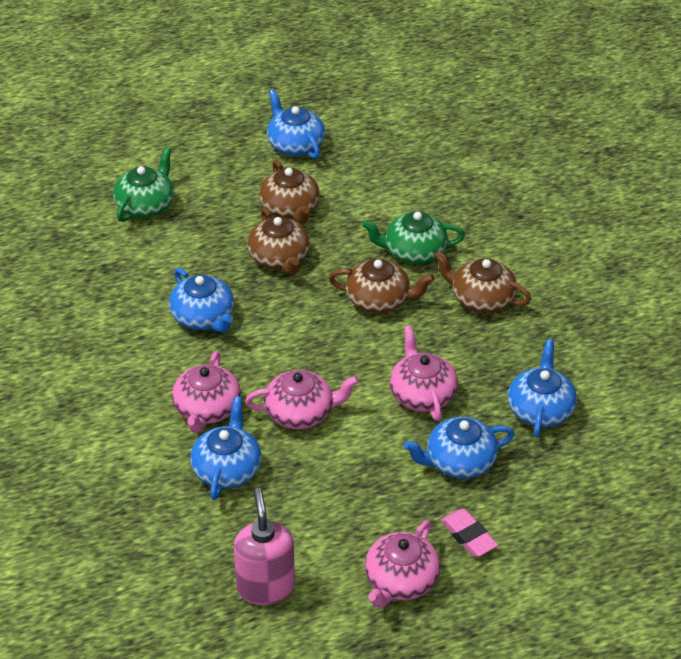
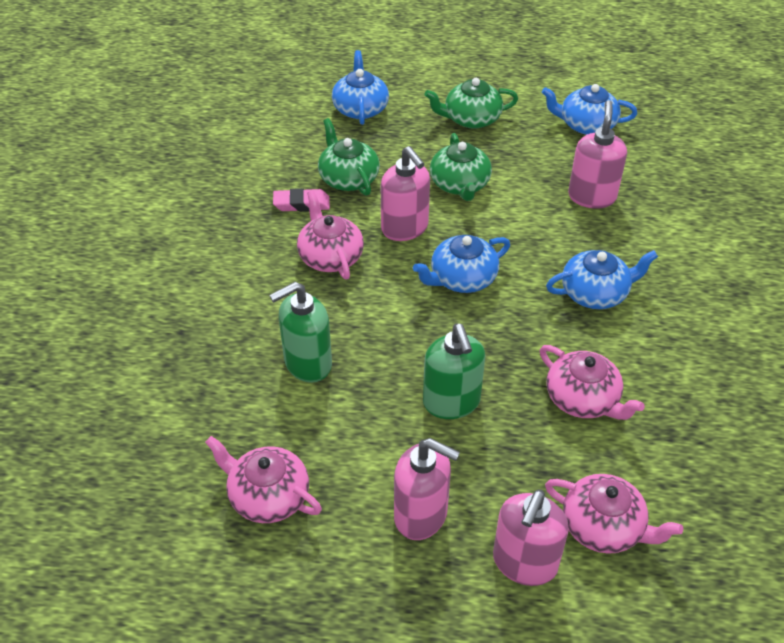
blue teapot: [169,268,234,333] [190,396,262,500] [267,89,325,159] [404,417,514,479] [508,339,577,438] = 5 -> [332,50,389,125] [413,235,510,293] [542,84,637,135] [546,250,658,309] = 4
brown teapot: [247,207,310,275] [259,160,320,224] [329,259,435,313] [434,251,531,313] = 4 -> none = 0
green soap dispenser: none = 0 -> [269,282,332,383] [423,324,485,419] = 2
green teapot: [113,146,174,222] [362,211,465,264] = 2 -> [318,118,380,196] [424,78,518,129] [430,133,492,201] = 3
pink soap dispenser: [234,488,295,605] = 1 -> [381,146,430,241] [394,438,460,540] [493,489,569,586] [568,100,627,209] = 4

